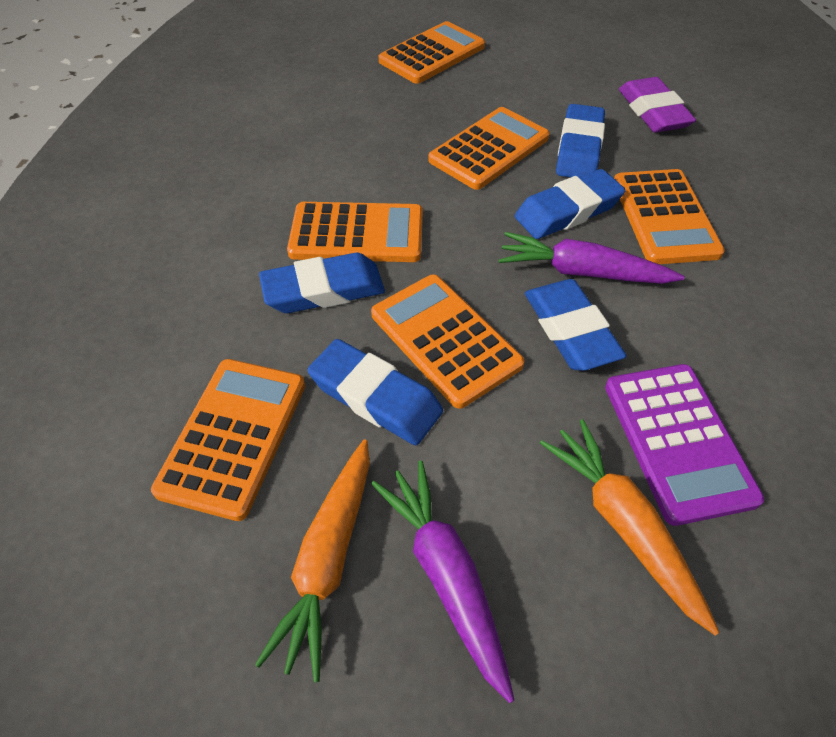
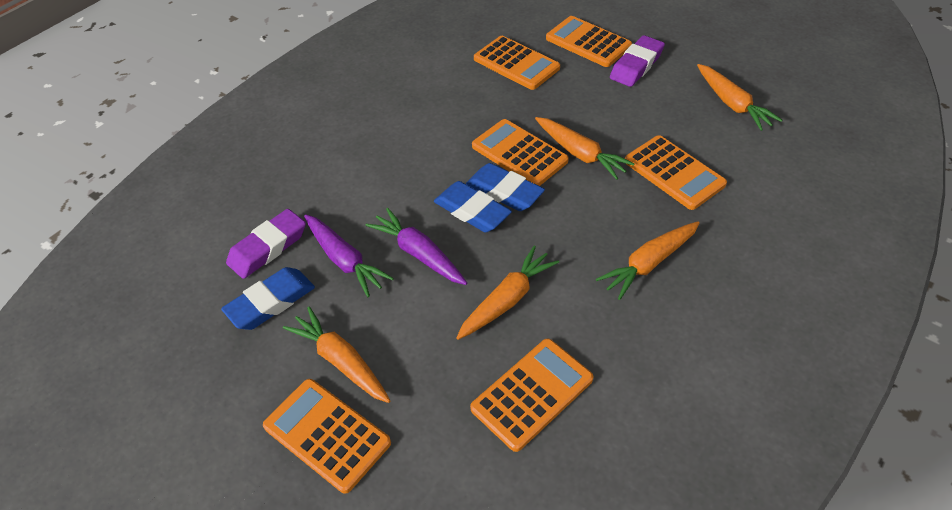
blue eraser: [259,253,385,313] [307,339,443,445] [515,169,625,239] [525,279,626,371] [556,104,605,177] = 5 -> [221,267,315,330] [434,181,512,233] [466,163,545,211] = 3
orange carrot: [255,439,370,682] [540,419,720,636] = 2 -> [283,307,391,403] [456,246,559,340] [535,117,635,180] [596,221,700,300] [697,64,782,131] = 5
purple calculator: [605,364,764,526] = 1 -> none = 0
purple eraser: [619,77,696,132] = 1 -> [226,209,306,279] [610,35,665,87] = 2

